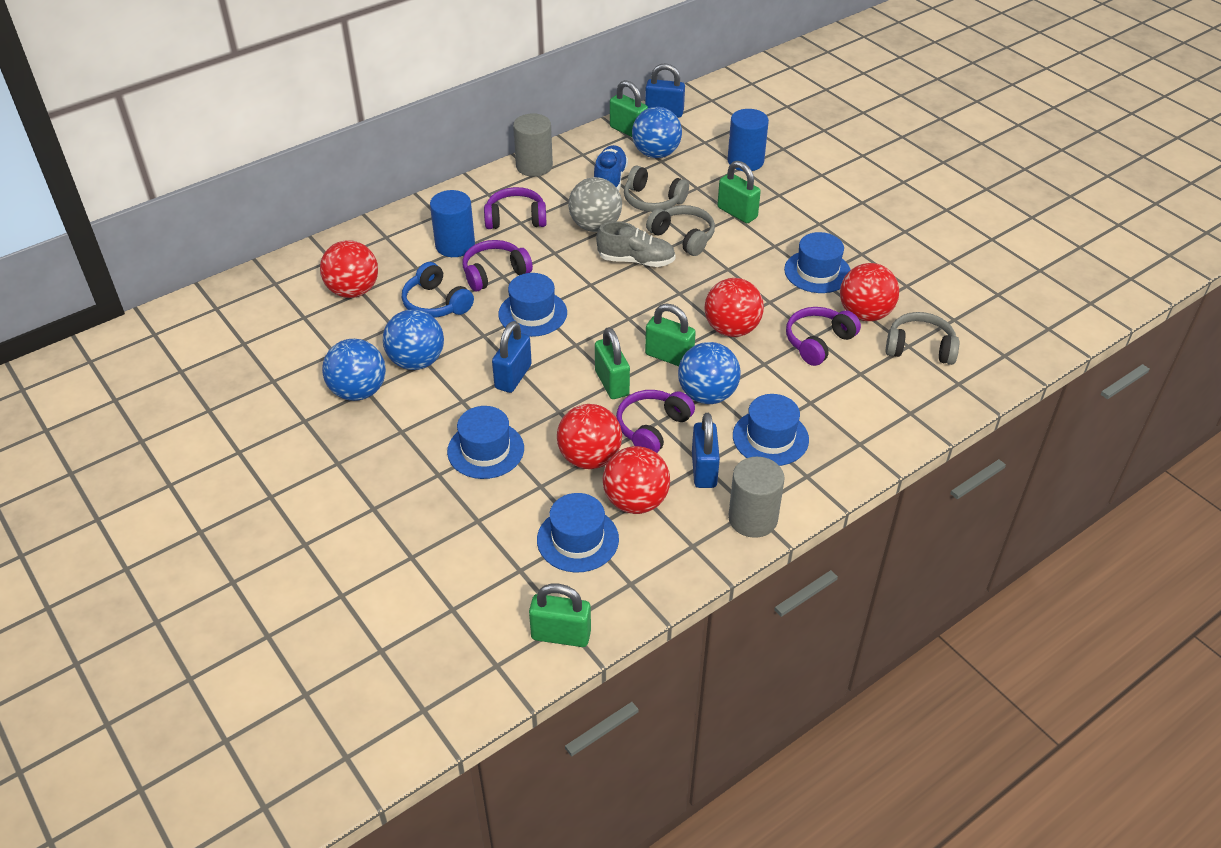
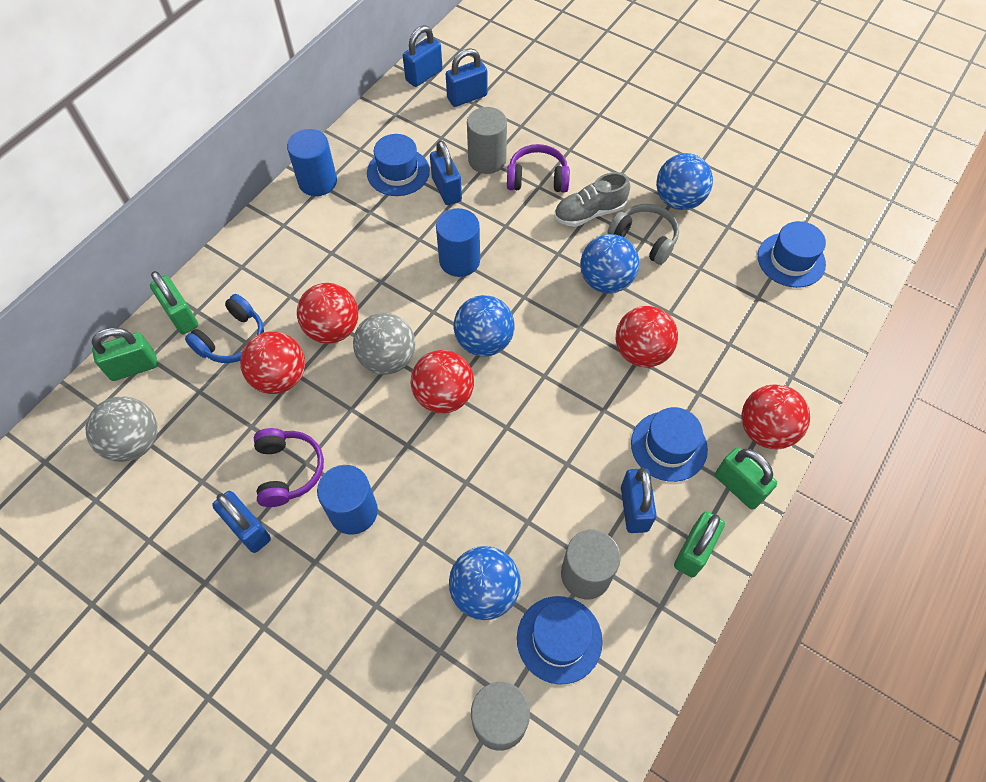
blue cylinder: [430,190,475,257] [728,109,769,171] = 2 -> [287,129,337,196] [317,465,378,535] [436,208,480,277] = 3
blue hat: [447,406,524,479] [498,273,567,337] [537,493,619,572] [733,394,809,466] [784,232,851,293] = 5 -> [367,134,430,196] [517,596,603,685] [631,407,708,482] [758,221,826,288] = 4
blue padlock: [492,321,532,393] [645,63,685,118] [692,413,720,488] = 3 -> [212,491,271,553] [403,25,443,87] [430,140,462,205] [446,48,488,107] [621,468,657,533] = 5
blue shoe: [594,145,628,191] = 1 -> none = 0
green padlock: [529,584,591,647] [595,327,630,399] [610,80,648,137] [645,304,696,366] [717,161,761,223] = 5 -> [92,328,158,381] [150,271,198,335] [674,511,725,577] [715,448,777,510] = 4
grey ball: [568,177,622,232] = 1 -> [86,397,158,462] [353,313,415,375] = 2
grey cylinder: [513,113,553,177] [728,457,784,538] = 2 -> [467,107,507,174] [471,682,530,751] [561,530,621,599] = 3
grey headphones: [624,166,689,212] [646,205,715,256] [886,312,959,365] = 3 -> [608,204,679,265] = 1
purple headphones: [462,240,533,291] [484,187,547,229] [616,390,695,453] [786,307,861,366] = 4 -> [254,428,324,507] [507,144,570,192] = 2

